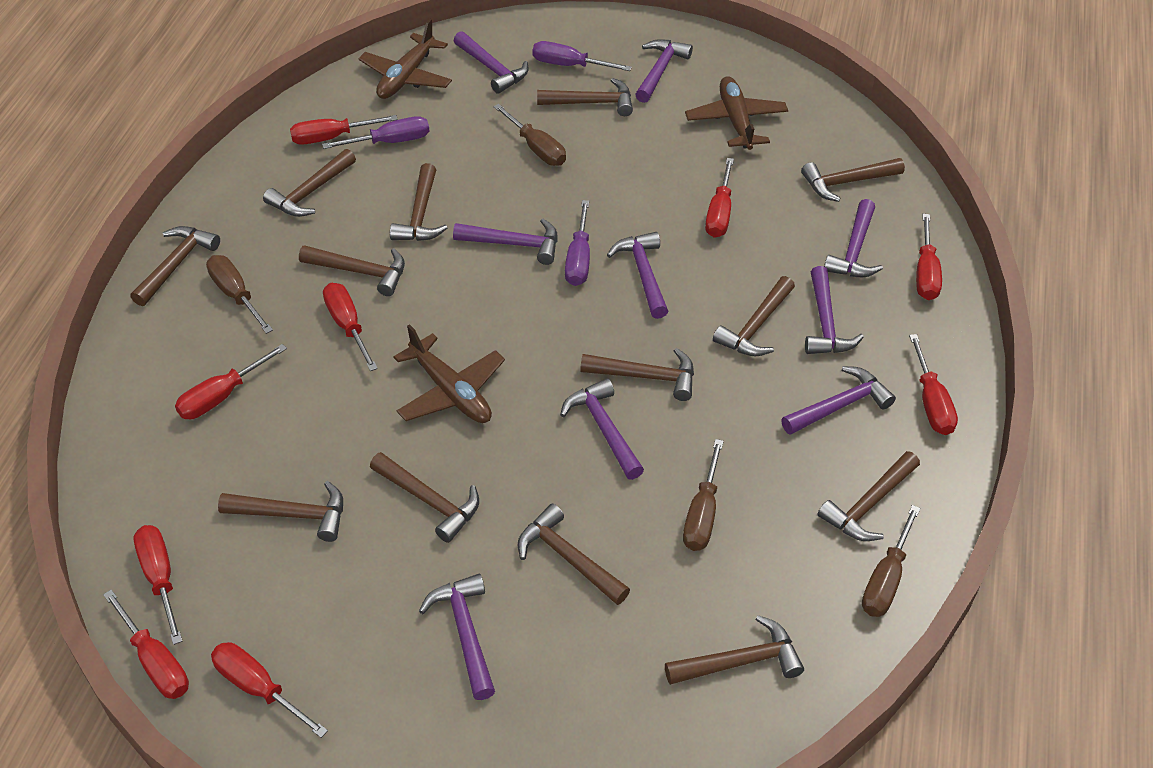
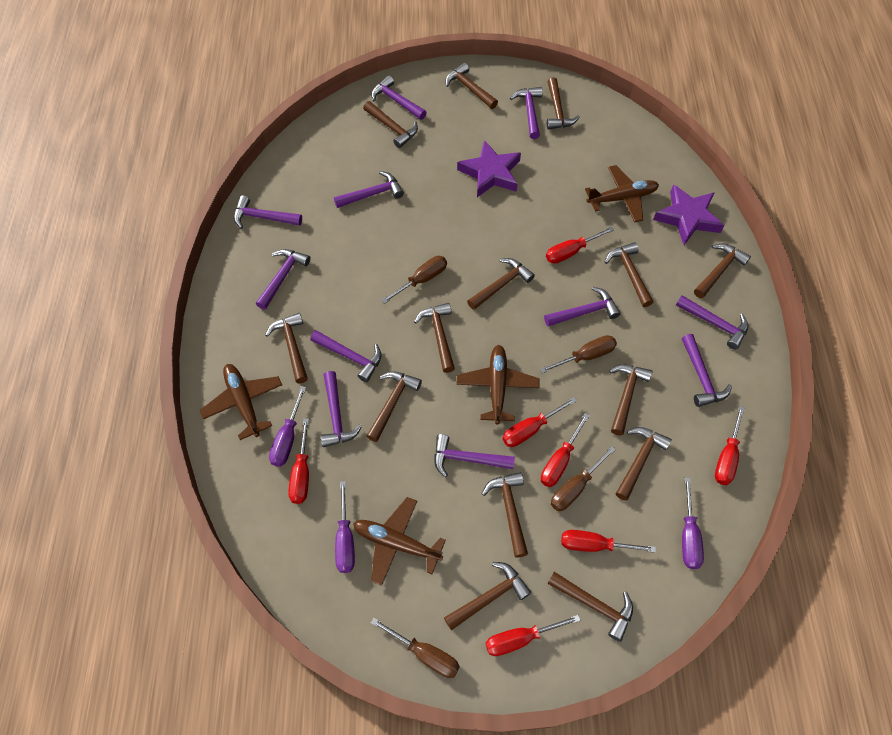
brown hammer: [130,226,220,306] [218,481,343,542] [263,149,356,217] [299,245,405,296] [370,452,479,543] [390,163,447,241] [518,504,630,605] [537,78,633,116] [580,348,694,401] [665,615,804,685] [713,276,795,356] [801,158,905,202] [817,451,920,541] = 13 -> [265,313,308,383] [363,101,418,148] [366,372,422,442] [414,303,455,373] [444,562,531,630] [445,63,498,109] [467,258,535,310] [482,472,528,557] [547,77,580,130] [548,572,633,642] [605,242,653,307] [609,364,652,435] [616,427,672,501] [694,243,751,298] = 14
brown plane: [358,19,452,99] [394,324,505,423] [685,76,788,150] = 3 -> [200,364,282,440] [353,497,446,586] [457,345,540,425] [585,165,659,223] = 4
purple hammer: [419,574,495,700] [453,219,558,265] [454,31,528,94] [560,378,644,480] [607,232,668,319] [635,39,693,103] [781,366,896,435] [805,266,864,354] [824,199,883,277] = 9 -> [234,195,302,229] [256,249,310,310] [310,330,382,382] [320,371,362,447] [334,171,404,208] [371,75,427,120] [434,434,515,477] [510,87,543,139] [544,287,621,326] [676,295,748,350] [682,334,732,407] = 11
purple star: none = 0 -> [457,140,521,197] [653,184,724,245] = 2
red screwdriver: [103,590,189,699] [134,525,183,645] [175,344,287,419] [211,642,328,738] [290,115,398,145] [323,283,378,371] [705,158,734,238] [909,334,958,435] [916,214,942,300] = 9 -> [288,418,309,504] [485,615,581,656] [503,397,577,447] [541,413,590,487] [546,227,614,264] [561,530,656,553] [715,406,745,485] = 7

